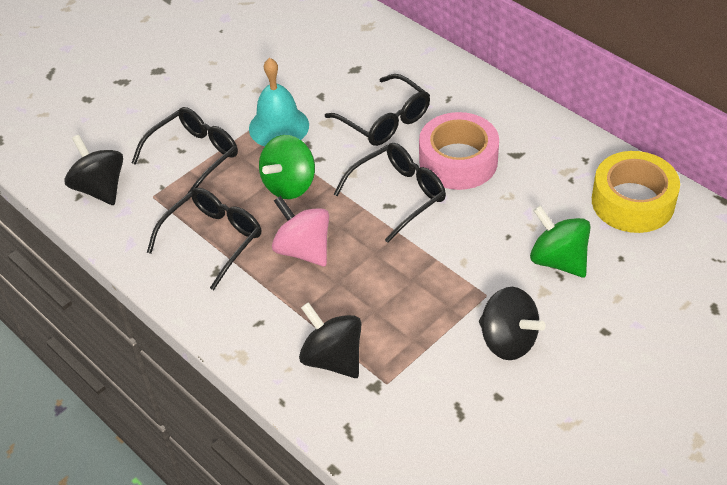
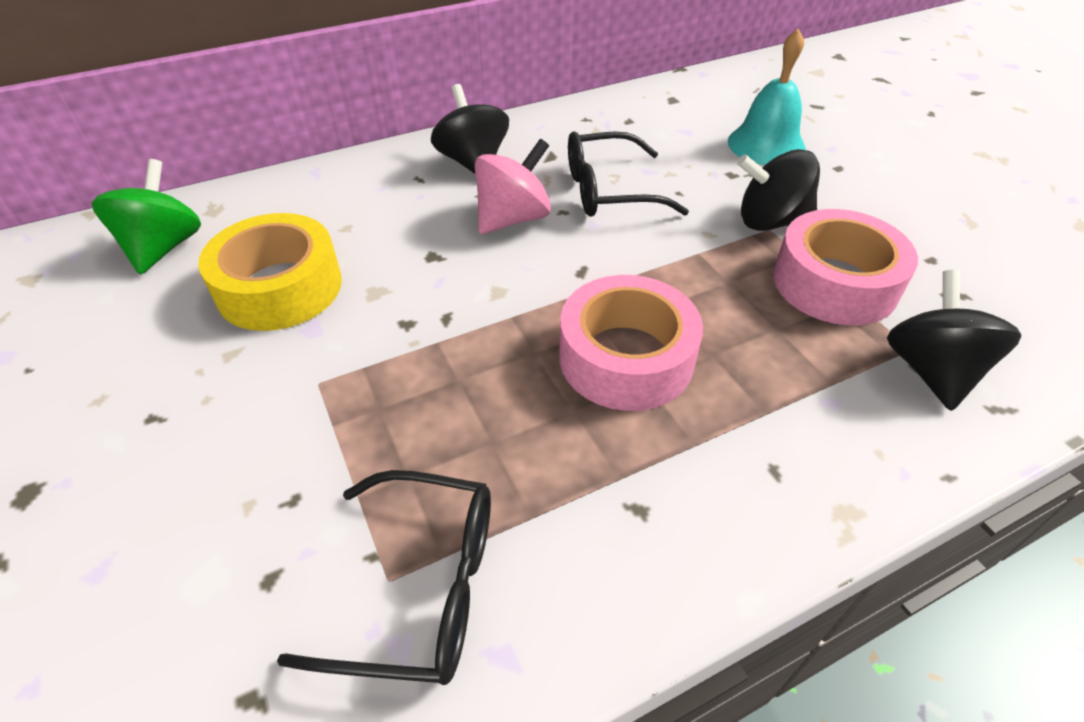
black glasses: [132,107,238,201] [147,188,261,290] [325,74,430,146] [334,143,446,243] = 4 -> [277,470,491,685] [568,131,689,217] = 2
green spinning top: [259,135,315,199] [530,205,591,278] = 2 -> [92,159,201,275] = 1
pink tape: [419,112,499,190] = 1 -> [559,275,703,411] [773,209,918,325] = 2

